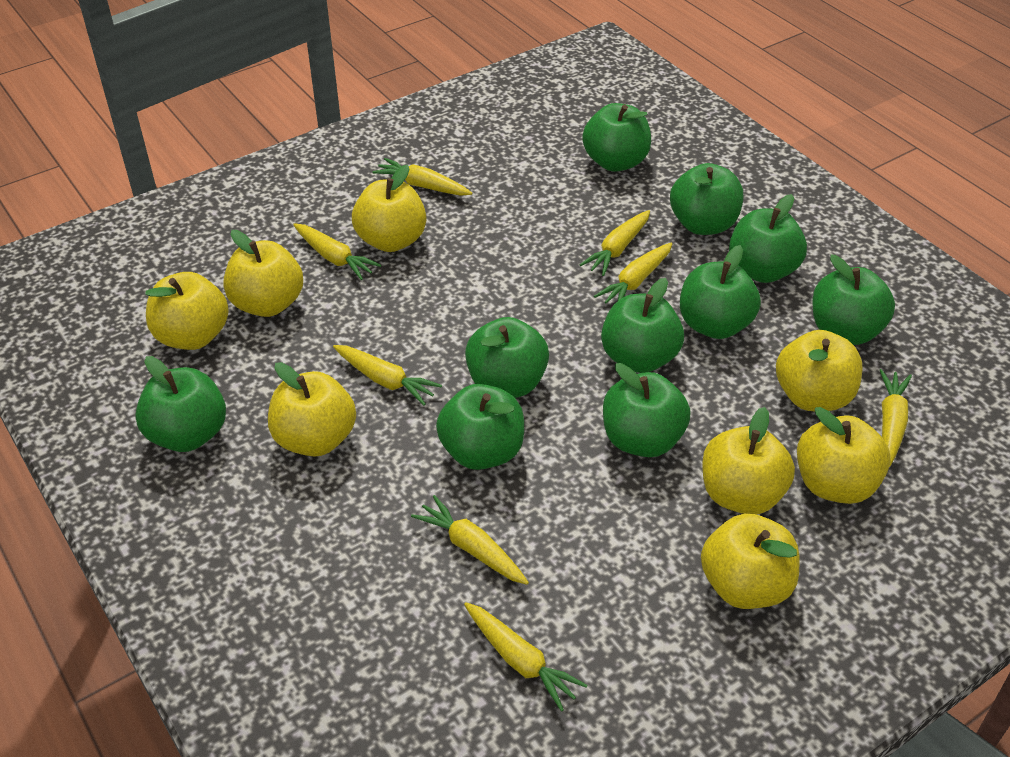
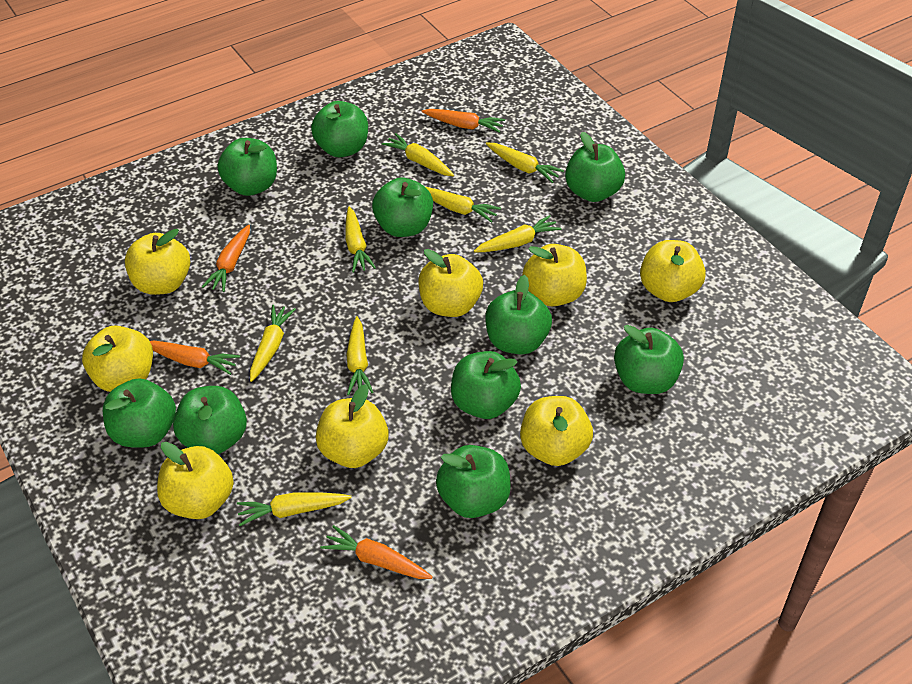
orange carrot: none = 0 -> [150,340,240,375] [202,225,250,292] [321,525,433,579] [422,109,505,133] = 4

